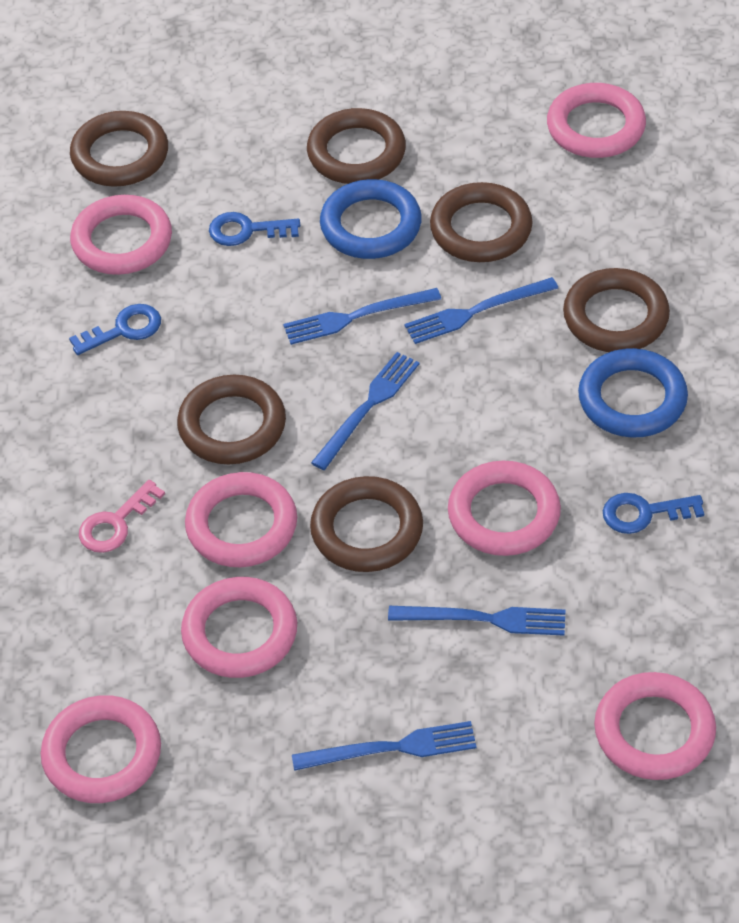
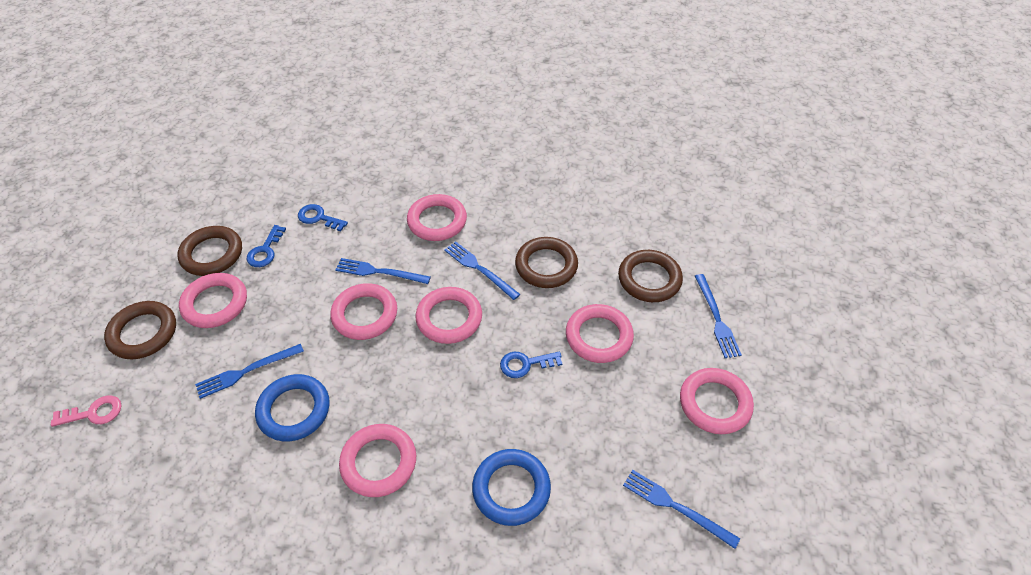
brown ring: [70,111,168,187] [177,375,286,464] [307,108,406,184] [310,476,423,572] [430,182,533,262] [563,268,670,352] = 6 -> [104,301,176,359] [177,226,242,276] [515,237,578,288] [618,250,683,302] = 4

